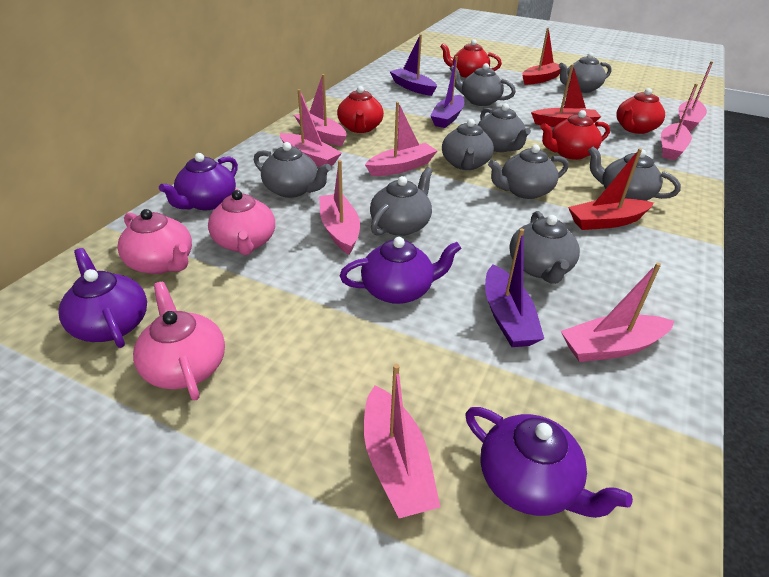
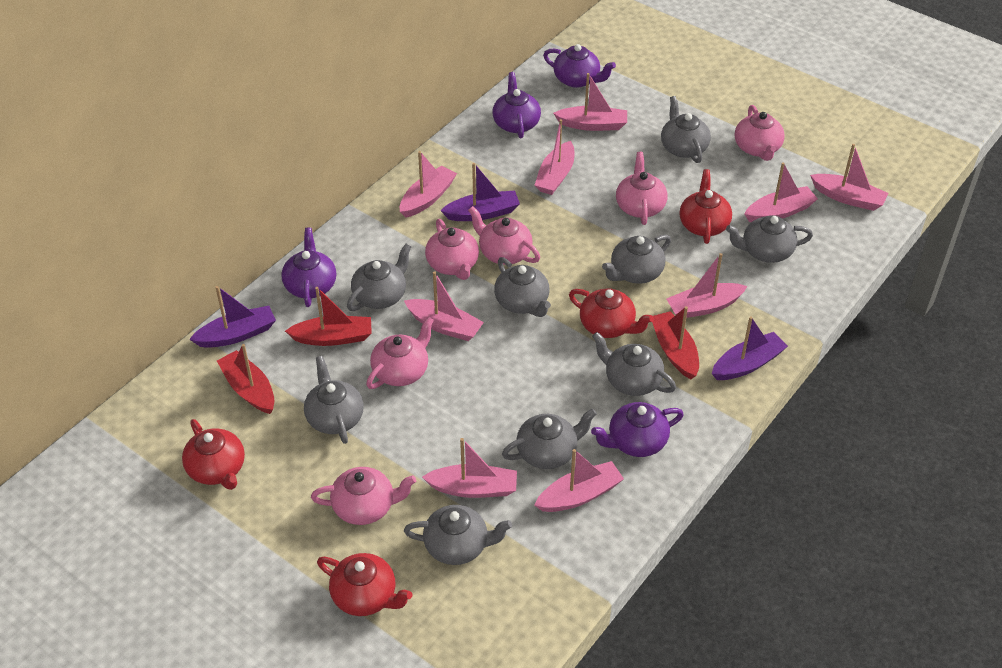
pink boat: [280,89,342,167] [294,74,347,146] [319,160,360,255] [364,364,440,518] [365,102,438,176] [561,262,674,362] [661,84,698,160] [679,61,713,131] = 8 -> [400,151,457,218] [404,271,484,341] [422,438,517,498] [534,119,574,195] [534,449,624,512] [553,73,627,131] [666,253,748,318] [744,162,818,222] [810,144,889,211] = 9
pink teapot: [117,209,192,274] [133,282,225,401] [208,189,275,255] = 3 -> [311,467,416,525] [366,316,434,389] [425,219,479,280] [468,206,540,265] [616,152,668,225] [735,105,785,161] = 6

